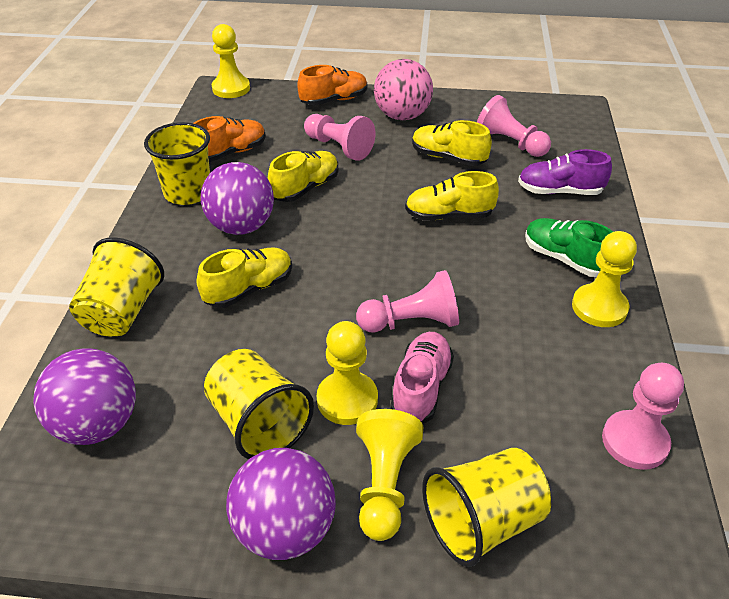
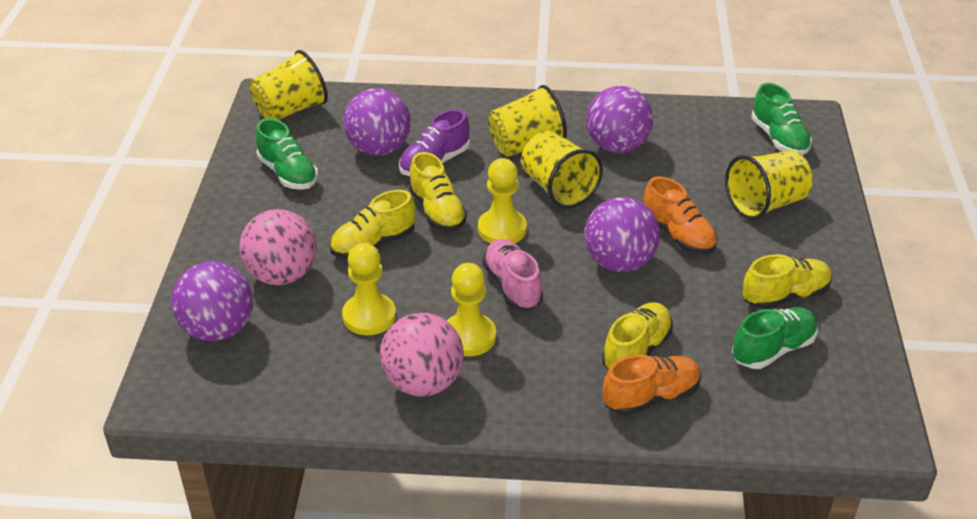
green shoe: [525,218,613,277] = 1 -> [256,118,318,190] [732,307,818,369] [751,83,812,155] = 3
pink ball: [374,59,433,120] = 1 -> [239,209,317,285] [380,313,464,397] = 2
pink pawn: [304,114,376,161] [356,270,459,332] [477,95,551,157] [602,363,684,470] = 4 -> none = 0
purple ball: [33,348,136,445] [201,162,274,235] [226,448,336,560] = 3 -> [171,261,253,341] [343,88,411,156] [584,197,660,272] [586,86,654,153] = 4
yellow pawn: [212,24,250,98] [317,321,378,425] [356,409,423,541] [572,231,637,327] = 4 -> [342,243,396,335] [447,263,496,357] [478,158,527,243] = 3

